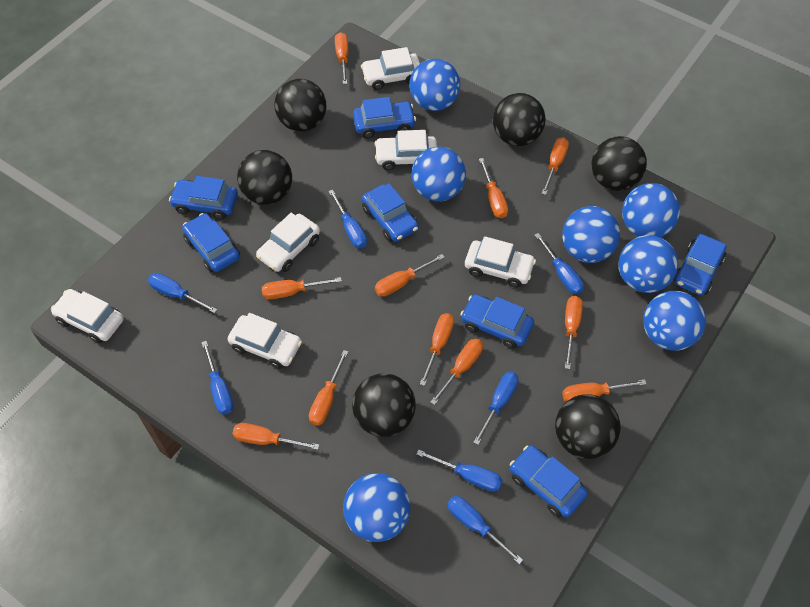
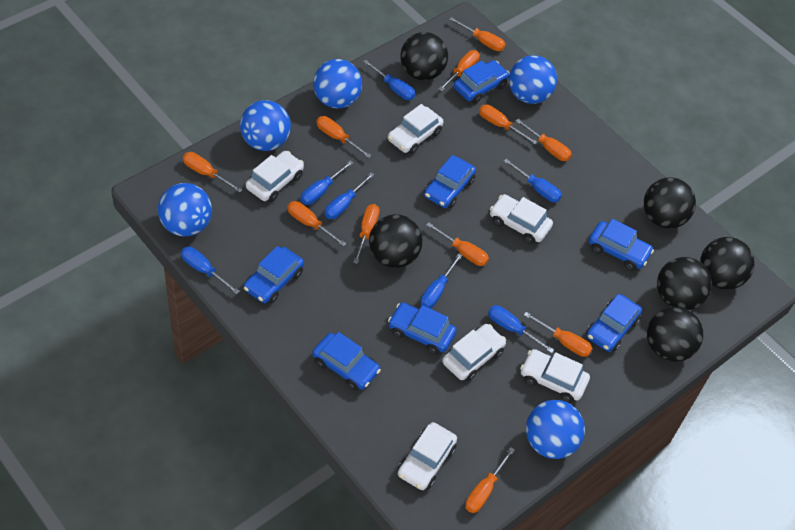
blue ball: [343,473,410,542] [409,59,460,111] [412,147,466,202] [563,206,620,263] [619,235,678,293] [622,183,680,237] [643,291,706,351] = 7 -> [158,183,212,237] [240,100,291,151] [313,59,362,109] [509,55,557,104] [526,400,585,459] = 5

